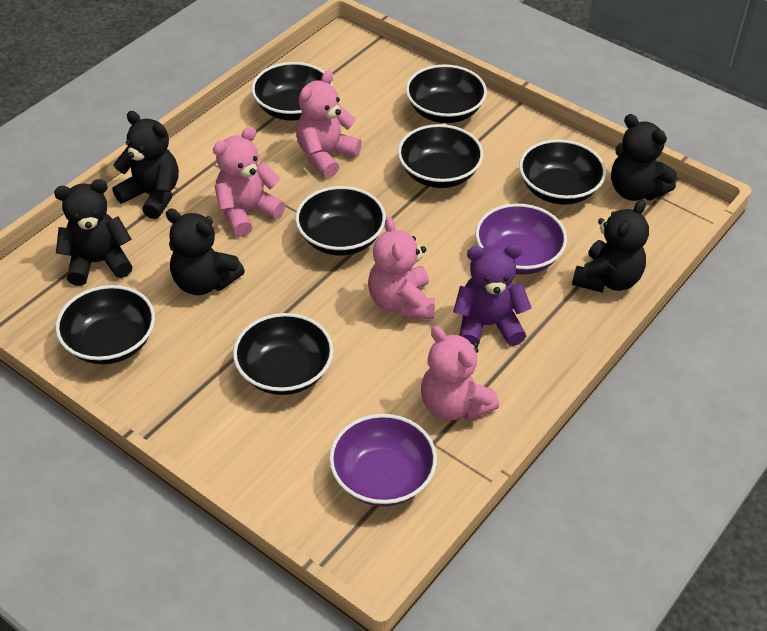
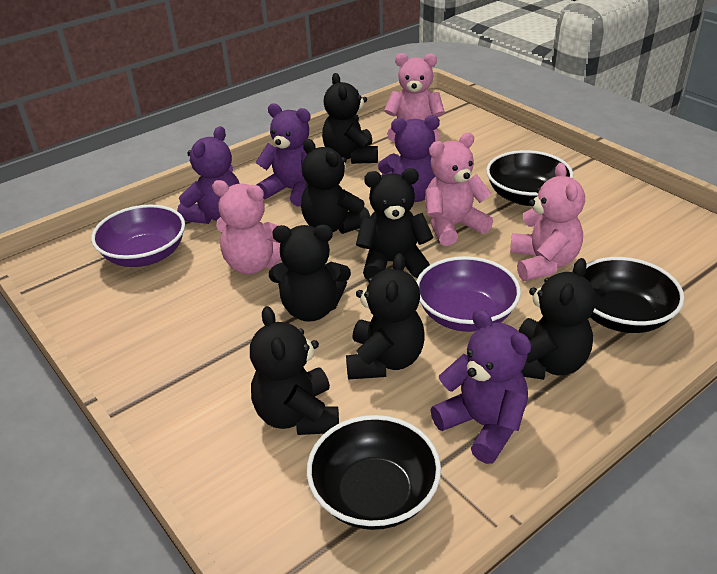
black bowl: [56,285,155,364] [233,313,333,395] [251,62,333,121] [295,186,386,256] [398,124,483,188] [406,64,487,123] [519,139,606,205] = 7 -> [307,415,441,530] [486,150,573,206] [583,257,685,333] = 3
black teddy bear: [54,179,133,286] [112,111,179,219] [166,209,245,295] [572,199,649,293] [611,114,677,201] = 5 -> [250,306,339,435] [269,225,351,322] [301,139,370,234] [322,73,378,164] [346,253,425,379] [356,168,434,280] [519,258,596,380] = 7
purple teddy bear: [453,244,531,346] = 1 -> [177,126,240,224] [255,103,311,207] [378,115,440,202] [431,309,531,464] = 4

